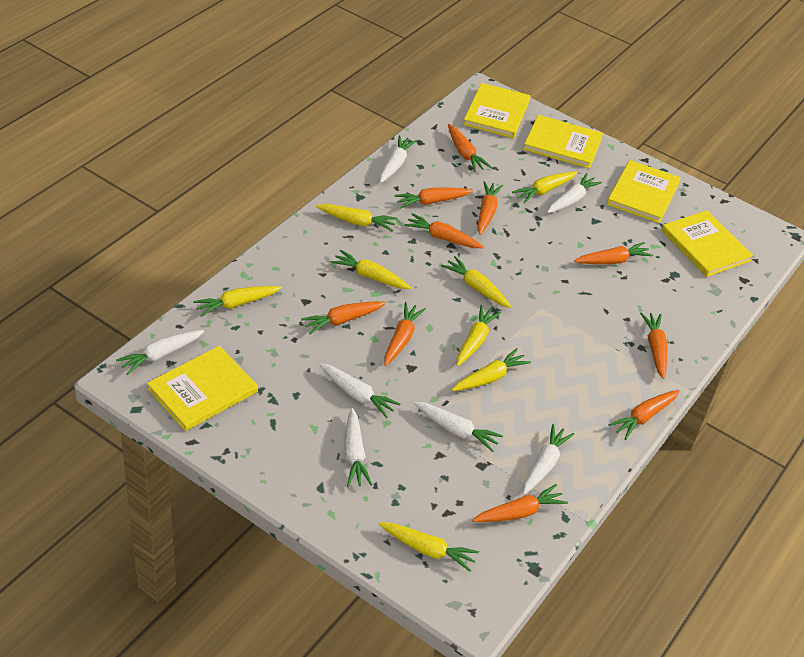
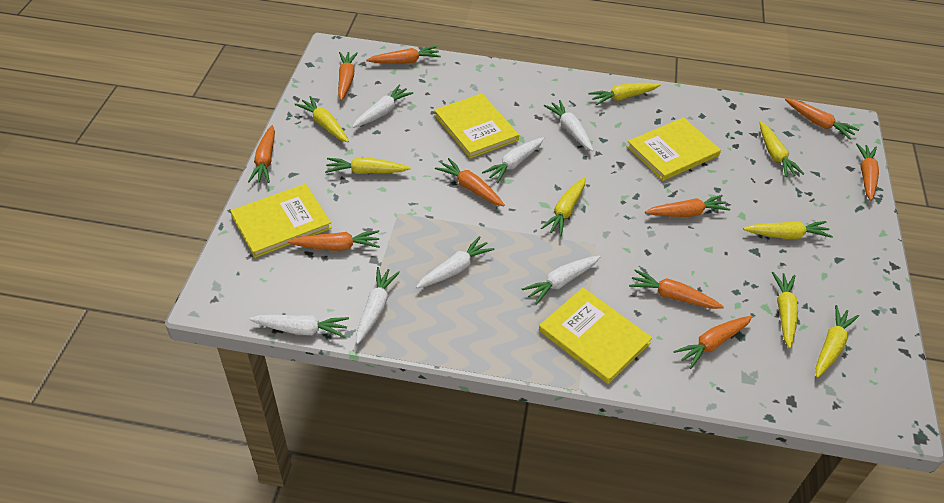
yellow book: [147,346,258,431] [463,83,531,138] [523,115,603,169] [607,160,681,223] [662,210,753,277] = 5 -> [231,184,332,258] [434,93,519,159] [539,288,652,384] [626,117,721,181] = 4

